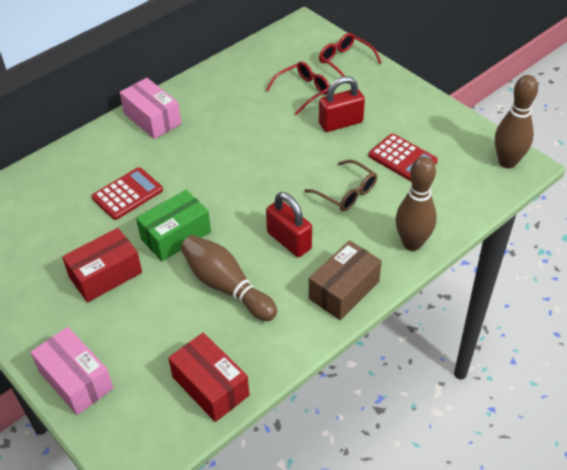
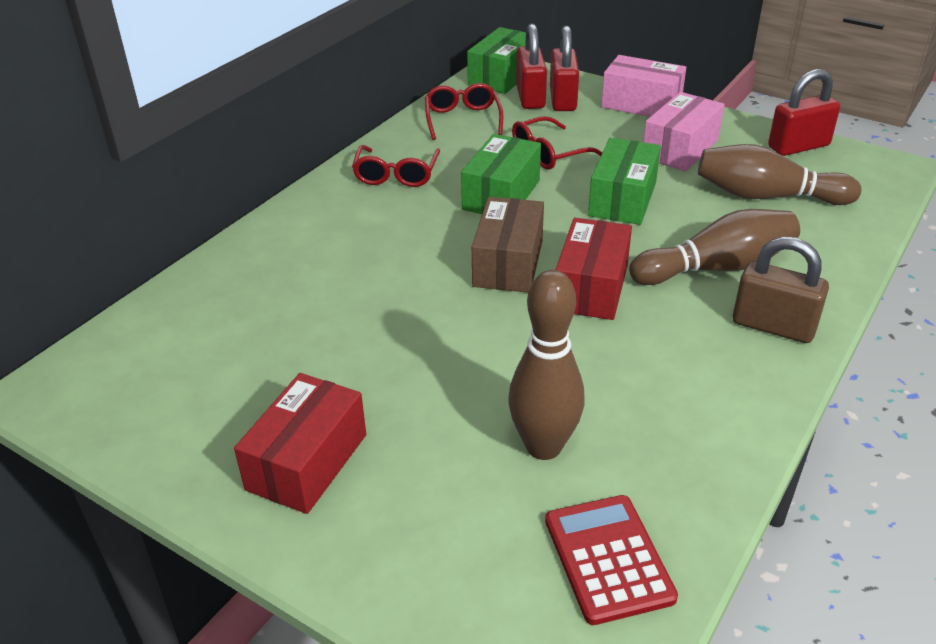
brown glasses: [305,160,377,211] = 1 -> none = 0
brown padlock: none = 0 -> [733,237,829,343] = 1
green box: [136,190,211,261] = 1 -> [461,134,541,214] [467,27,526,94] [588,138,661,225] = 3
red calculator: [92,167,163,220] [369,133,438,181] = 2 -> [545,495,678,625] = 1
red glasses: [266,61,330,115] [319,33,382,77] = 2 -> [352,145,440,187] [425,83,503,140] [512,116,603,170] = 3
red padlock: [266,192,312,257] [319,76,365,132] = 2 -> [516,23,547,109] [550,25,579,111] [768,69,840,156] = 3

